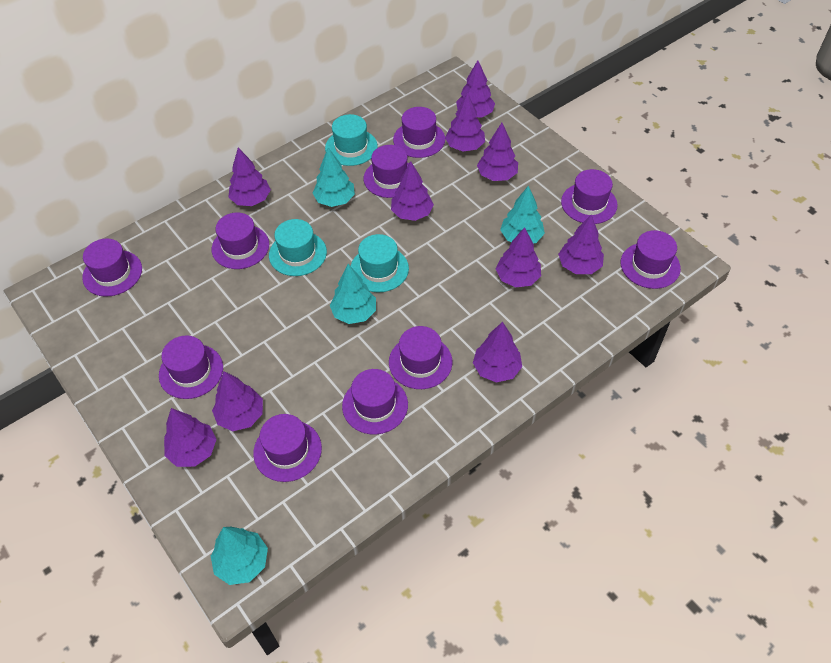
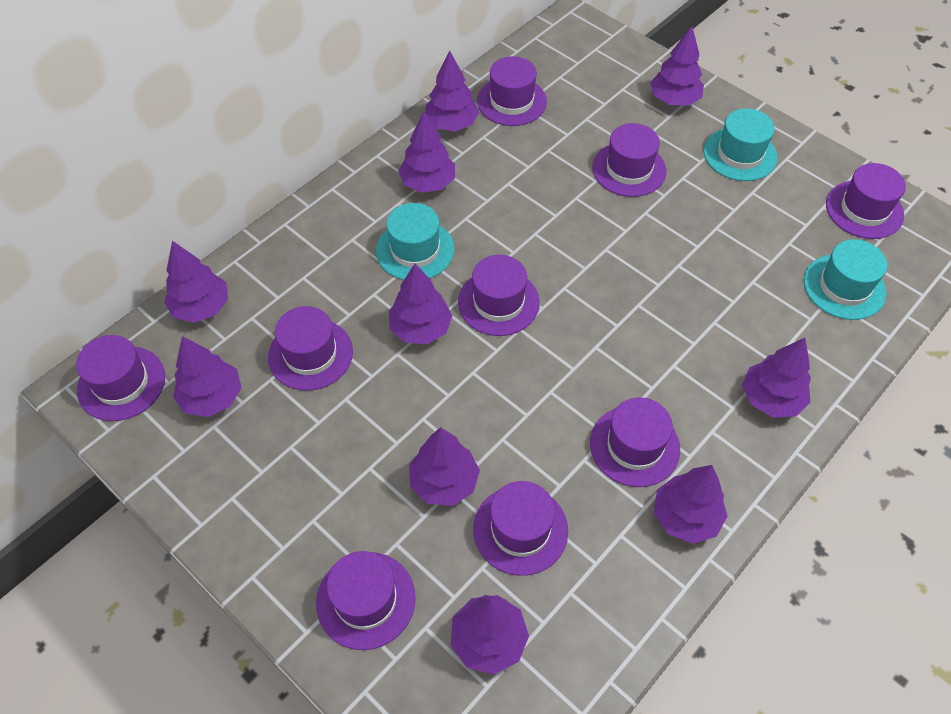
purple hat: [82,238,142,297] [159,335,223,399] [212,212,269,269] [253,414,322,482] [342,369,408,435] [363,145,409,198] [389,326,452,389] [393,107,445,158] [561,169,618,224] [621,230,681,289] = 10 -> [76,335,165,421] [268,306,353,391] [316,551,416,650] [458,255,540,336] [473,481,568,576] [477,56,547,126] [590,397,680,487] [592,123,666,197] [826,163,906,239] = 9
turquoise tree: [211,527,268,585] [313,148,355,207] [330,264,376,324] [500,186,545,244] = 4 -> none = 0

